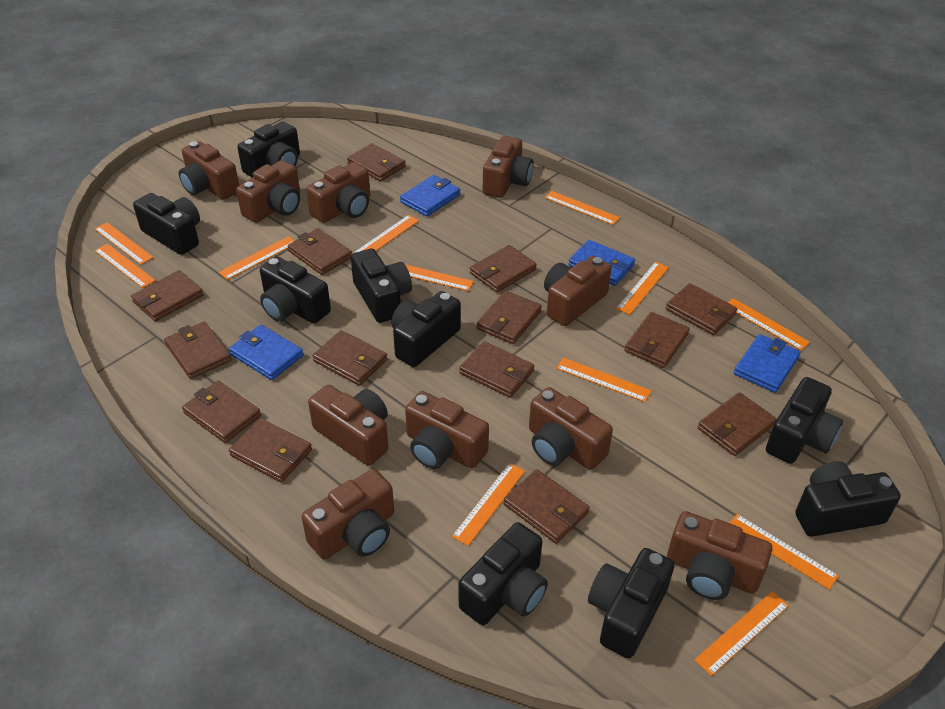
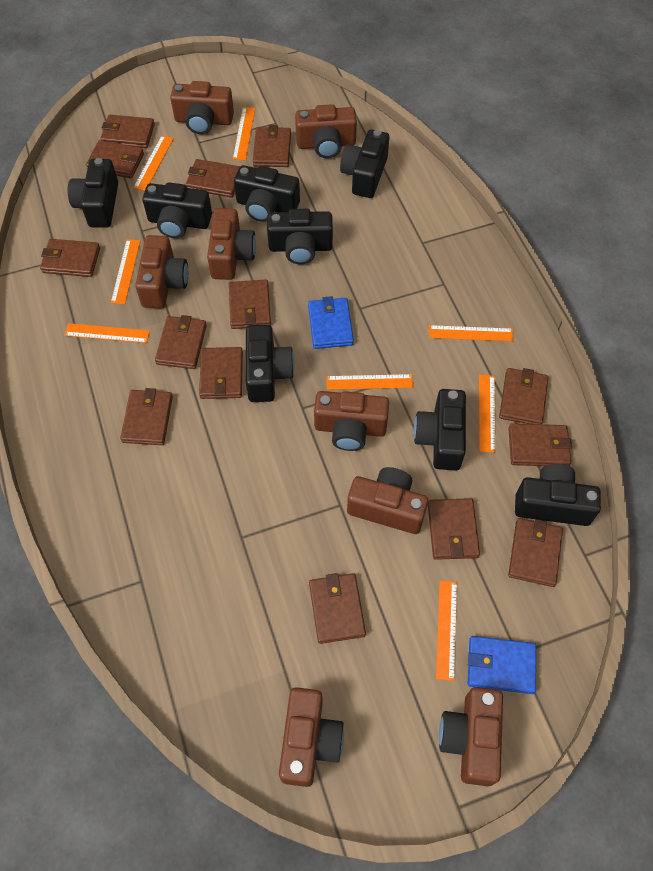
black camera: [133,193,200,255] [237,122,300,177] [260,257,331,324] [351,249,412,323] [391,291,461,367] [459,522,548,625] [588,548,674,659] [766,377,843,464] [795,461,901,537] = 9 -> [68,158,118,228] [142,182,212,238] [234,165,300,222] [246,324,295,402] [267,209,333,264] [340,130,389,198] [414,389,466,471] [515,464,601,526] = 8
blue wallet: [229,325,304,380] [400,175,460,216] [568,240,635,286] [734,334,800,393] = 4 -> [308,296,354,349] [468,636,536,694] = 2
brown camera: [179,141,239,200] [236,160,300,223] [302,469,394,559] [306,162,370,223] [308,385,388,466] [405,391,489,469] [483,136,534,198] [529,387,613,470] [544,256,612,326] [667,511,772,600] = 10 -> [135,235,188,308] [170,81,234,134] [207,208,256,280] [279,687,344,787] [295,104,357,158] [314,391,389,451] [347,467,428,534] [439,687,503,786] = 8
orange ruler: [95,222,154,265] [95,244,156,288] [219,236,294,280] [354,215,419,253] [394,262,474,291] [452,463,525,546] [545,191,620,225] [556,358,651,402] [616,262,669,315] [695,591,789,676] [728,298,810,350] [730,514,839,590] = 12 -> [65,323,150,343] [111,239,140,304] [133,136,174,191] [233,107,255,160] [326,374,413,390] [429,325,513,341] [436,580,457,681] [479,375,496,453] = 8

